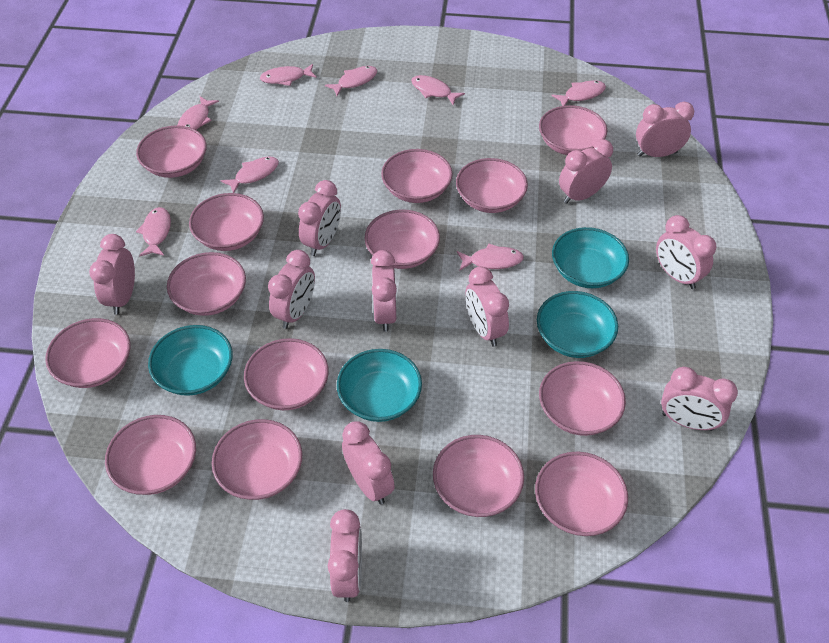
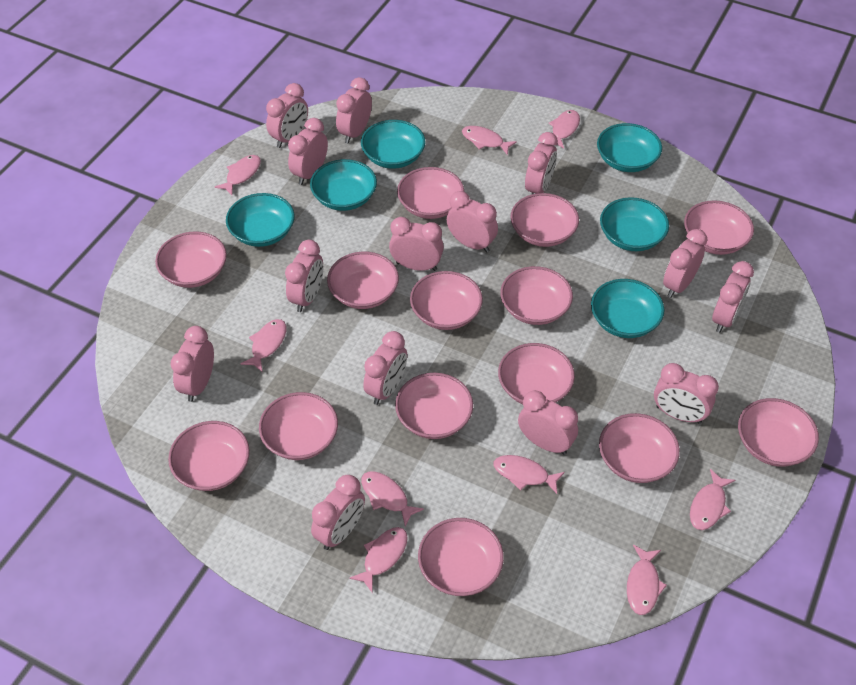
pink clock: [89,234,135,315] [268,250,315,329] [298,180,341,256] [328,509,362,602] [342,421,395,505] [371,250,397,332] [466,266,509,347] [559,139,613,204] [636,102,694,157] [656,215,716,289] [661,367,738,431] = 11 -> [171,326,214,402] [266,83,308,148] [285,240,323,312] [288,118,328,185] [311,475,365,550] [336,77,372,144] [363,331,407,405] [389,217,444,271] [447,191,498,253] [518,390,578,455] [525,132,558,194] [654,363,719,423] [663,229,707,298] [712,261,754,333] = 14
pink fish: [136,207,171,257] [177,96,219,130] [220,156,279,193] [260,64,317,86] [325,66,377,96] [411,75,465,105] [457,243,524,271] [551,81,606,106] = 8 -> [215,155,261,195] [240,319,286,372] [349,527,408,592] [361,471,424,526] [462,126,517,155] [493,455,565,494] [549,110,580,149] [627,545,667,615] [690,469,735,530] = 9
turquoise bowl: [148,325,233,396] [337,349,422,422] [537,291,618,358] [552,227,629,288] = 4 -> [226,193,295,247] [310,159,377,211] [361,120,425,169] [591,279,665,338] [597,123,662,172] [600,197,669,251] = 6

